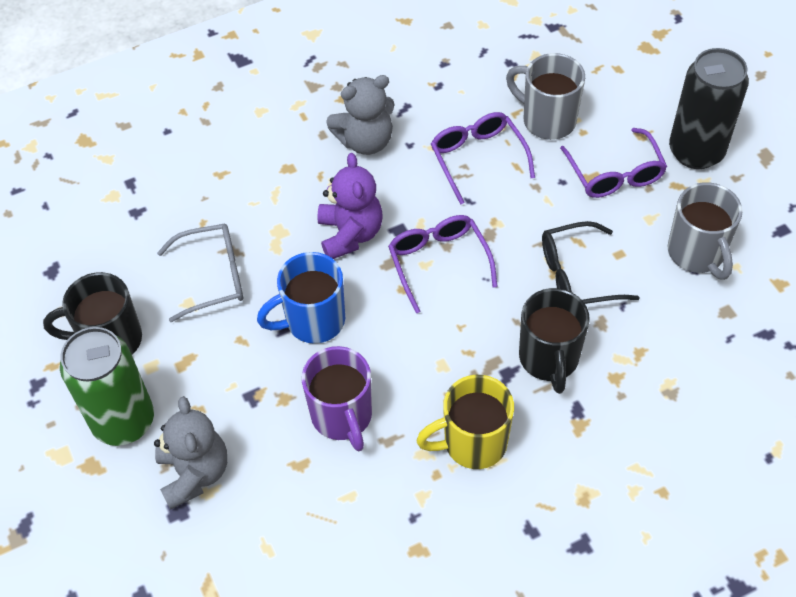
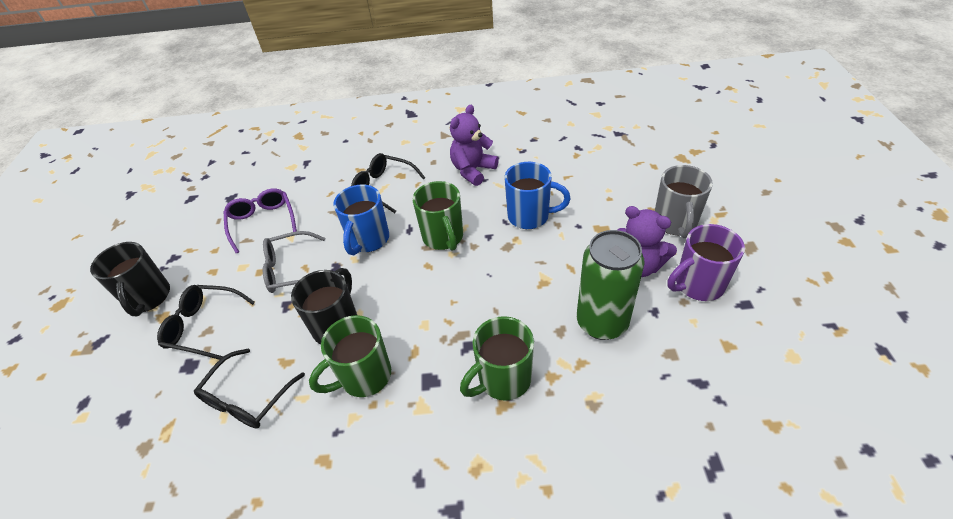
black can: [669,48,749,169] = 1 -> none = 0
black glasses: [542,221,639,304] = 1 -> [157,285,255,360] [194,348,305,428] [351,153,425,213] = 3
blue mug: [257,252,345,344] = 1 -> [333,184,389,255] [505,162,571,229] = 2
green mug: none = 0 -> [309,315,391,397] [413,181,463,251] [460,316,534,401] = 3
grey mug: [506,53,585,140] [668,182,743,280] = 2 -> [655,165,713,238] = 1
grey teddy bear: [154,396,227,510] [326,75,395,155] = 2 -> none = 0
purple glasses: [388,215,498,313] [431,112,535,204] [560,128,667,198] = 3 -> [224,188,297,253] = 1
purple teddy bear: [317,153,382,259] = 1 -> [450,105,499,186] [617,206,677,277] = 2
yellow mug: [416,375,514,469] = 1 -> none = 0

